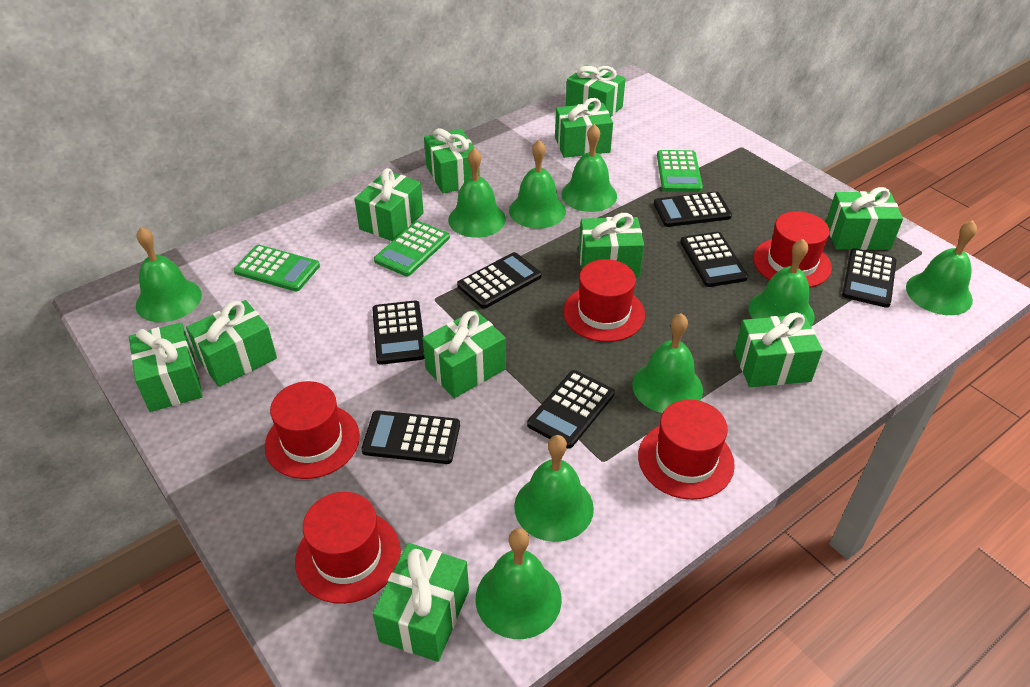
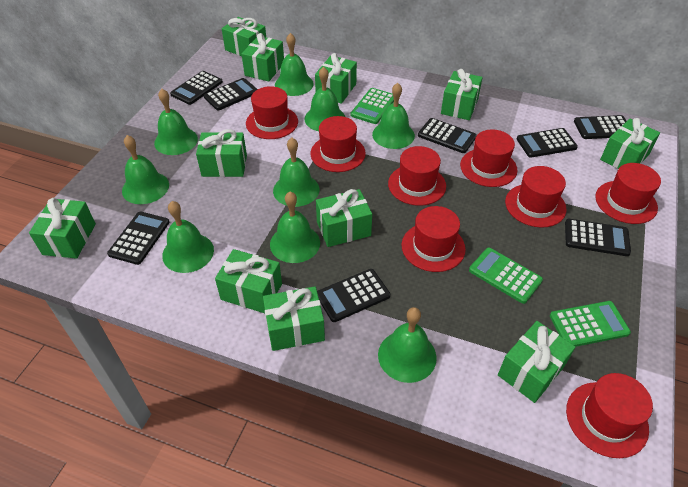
black calculator: [361,410,460,464] [372,300,425,365] [457,252,542,309] [527,370,615,449] [654,192,732,227] [680,232,748,287] [842,248,896,308] = 7 -> [107,211,169,265] [170,71,223,105] [204,78,258,111] [317,269,390,322] [418,118,477,153] [517,128,578,158] [565,219,631,256] [574,115,626,139] = 8
red hat: [265,381,360,479] [295,492,401,604] [563,259,645,342] [638,400,735,500] [753,211,832,288] = 5 -> [246,86,298,139] [310,116,366,172] [388,146,446,206] [402,206,466,272] [460,129,517,187] [505,166,567,228] [566,373,653,458] [595,163,661,224] = 8

